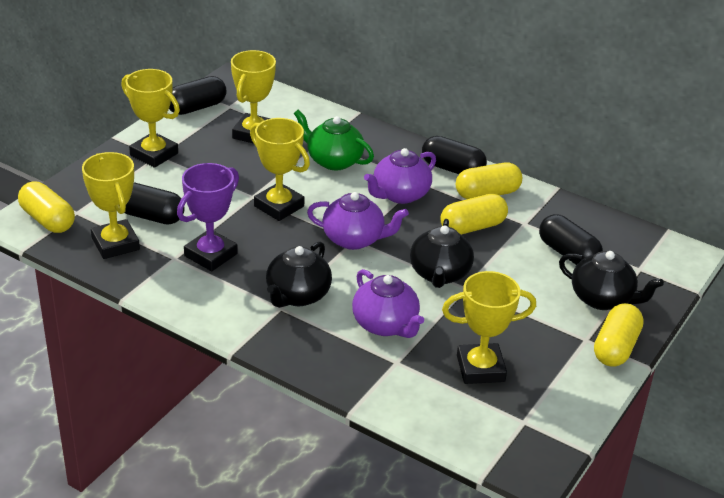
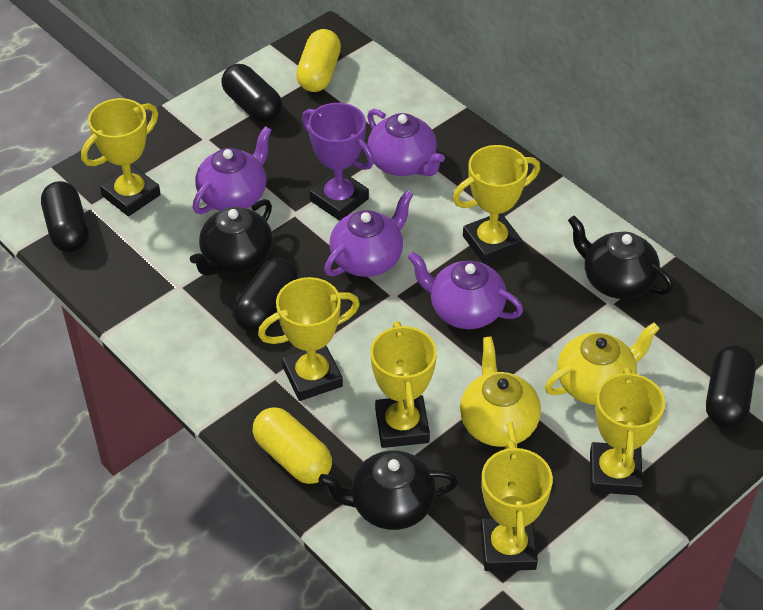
green teapot: [294,110,374,170] = 1 -> none = 0
purple teapot: [307,192,409,250] [352,269,424,338] [364,148,436,204] = 3 -> [193,126,272,214] [324,190,413,277] [367,109,445,176] [408,252,523,329] = 4
yellow capsule: [18,182,75,233] [441,194,508,235] [456,163,522,199] [594,303,644,367] = 4 -> [252,407,332,484] [296,29,341,92] = 2
yellow teapot: none = 0 -> [460,336,541,449] [545,322,660,405] = 2
yellow trophy: [82,152,140,259] [121,69,180,168] [231,50,276,144] [250,118,310,221] [442,271,536,384] = 5 -> [81,98,161,216] [258,277,360,401] [370,321,437,448] [452,145,540,264] [481,440,553,571] [590,367,665,495] = 6

